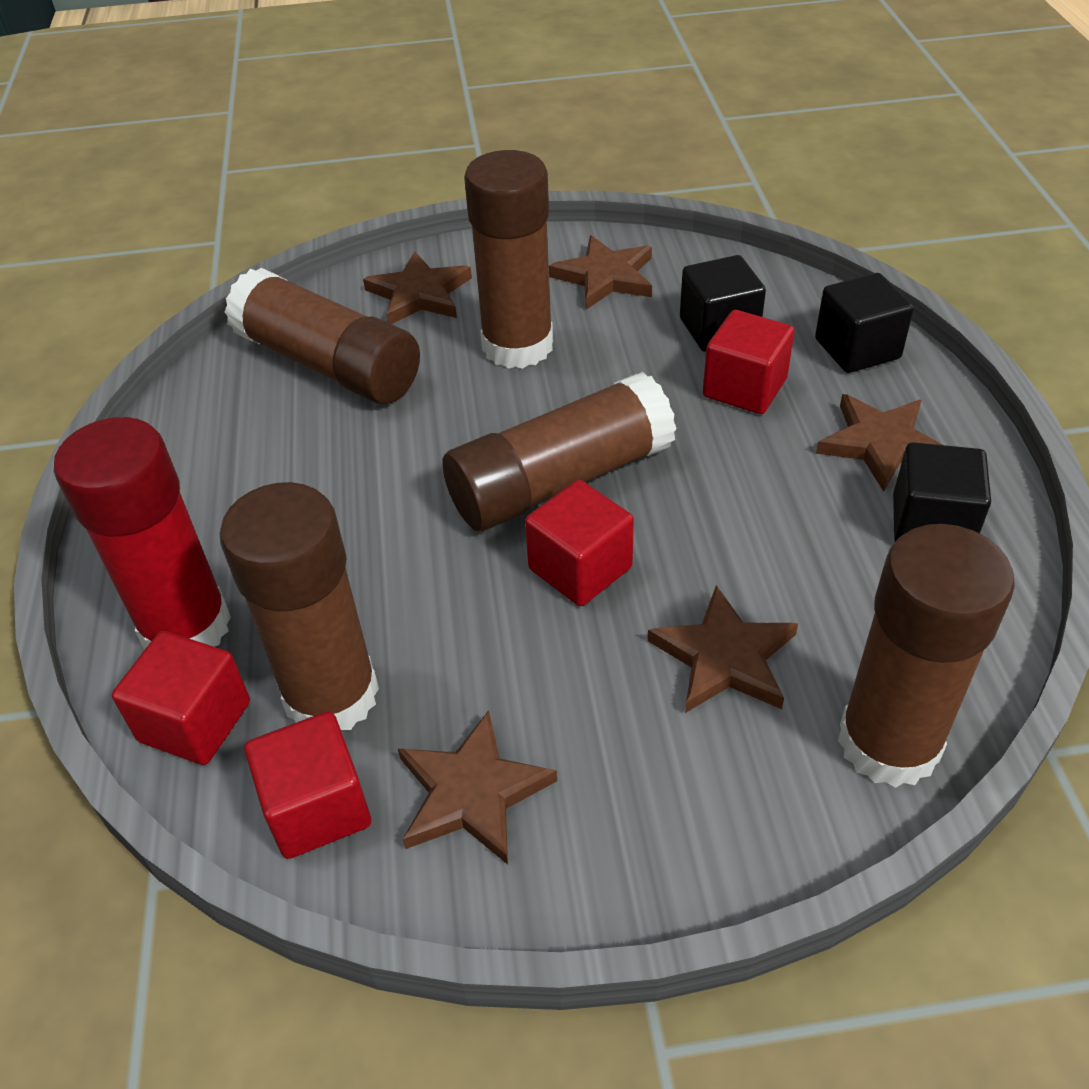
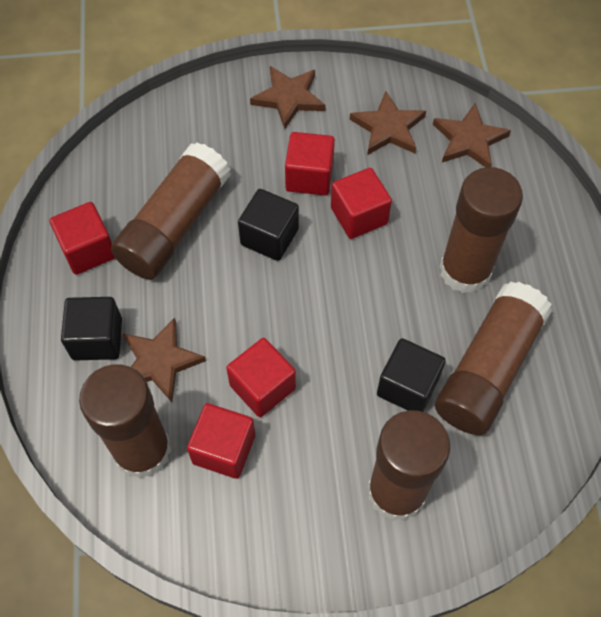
brown star: [363,251,472,324] [398,710,557,865] [549,235,652,309] [648,585,798,713] [816,394,942,492] = 5 -> [122,318,206,402] [250,66,326,129] [350,91,426,155] [433,103,511,167] = 4
red cube: [112,631,250,765] [244,711,371,859] [525,480,634,606] [703,310,795,414] = 4 -> [49,202,115,275] [187,403,255,479] [226,338,296,417] [285,132,335,195] [331,168,392,239] = 5
red glue stick: [54,417,231,650] = 1 -> none = 0

